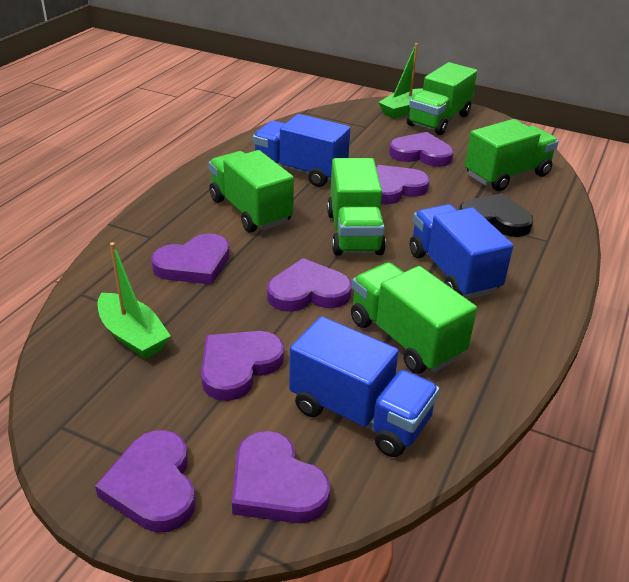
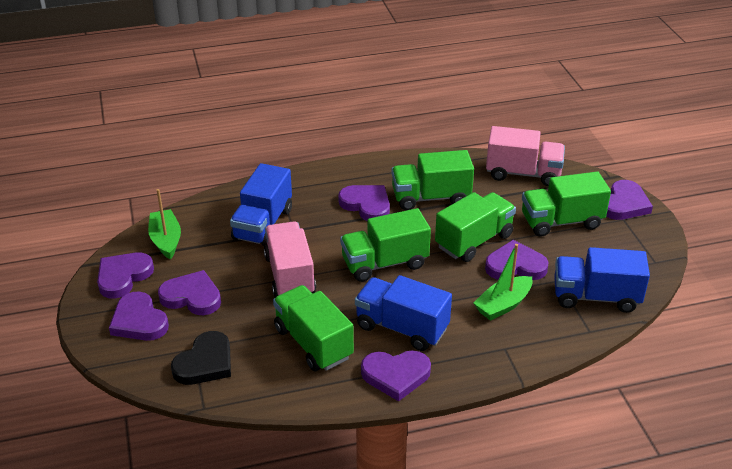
pink truck: none = 0 -> [264,221,316,298] [486,126,565,186] = 2

